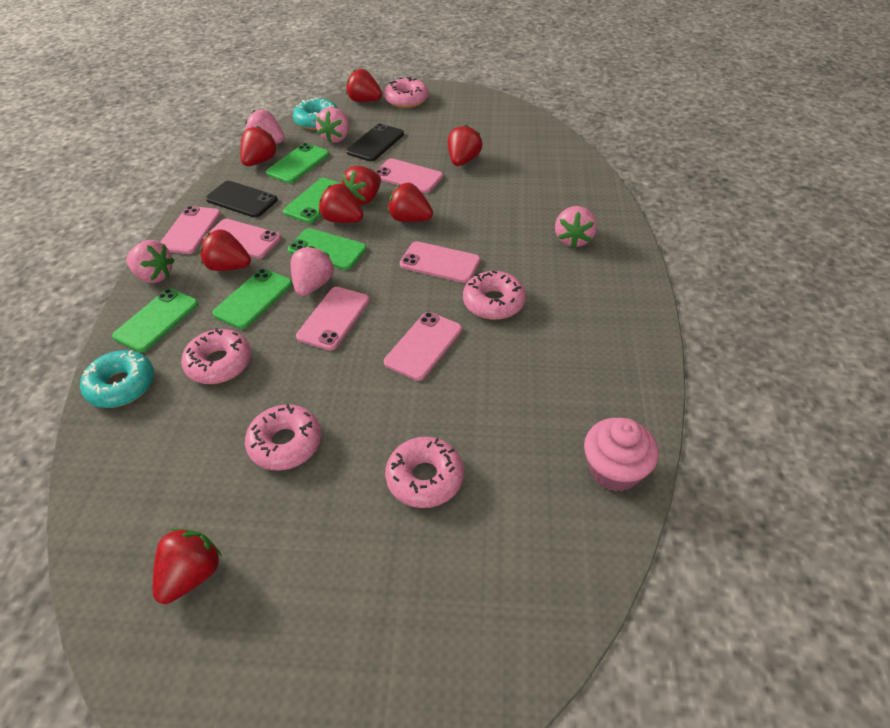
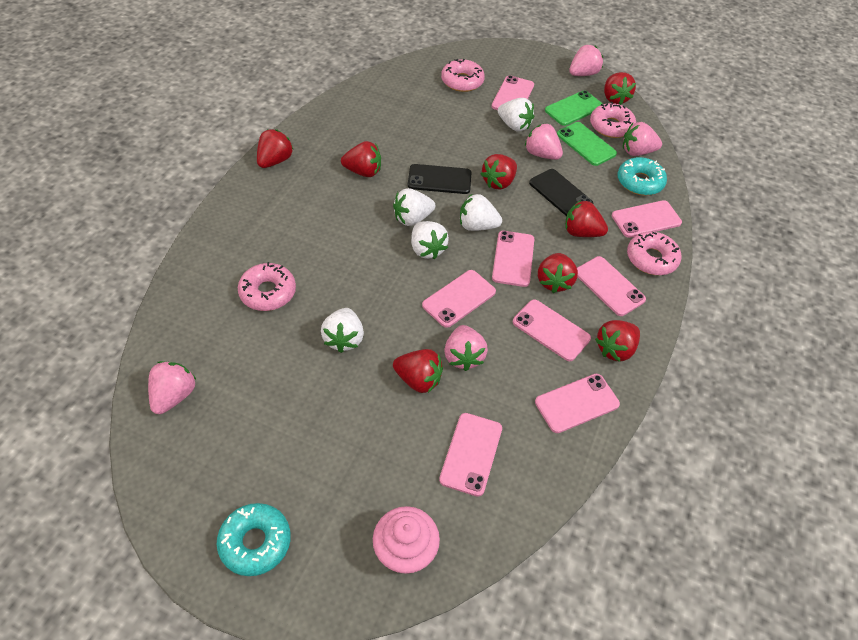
green phone: [112,289,198,352] [212,269,292,329] [266,143,329,183] [283,178,342,223] [288,228,367,270] = 5 -> [545,90,603,126] [557,122,617,166] = 2
pink donut: [181,328,251,384] [245,404,321,470] [384,77,429,108] [385,437,464,508] [463,271,526,320] = 5 -> [238,262,296,311] [441,59,485,92] [590,102,636,138] [627,232,681,275] = 4
pink phone: [160,206,221,254] [203,219,281,259] [296,287,370,351] [375,158,443,193] [384,312,462,381] [400,241,480,283] = 6 -> [422,270,496,328] [439,413,502,497] [492,75,534,110] [492,231,534,287] [513,299,591,361] [535,374,620,433] [577,256,646,316] [612,200,682,238] = 8
white strawberry: none = 0 -> [321,308,364,353] [393,188,435,226] [411,221,449,259] [460,194,502,231] [498,98,534,132] = 5

